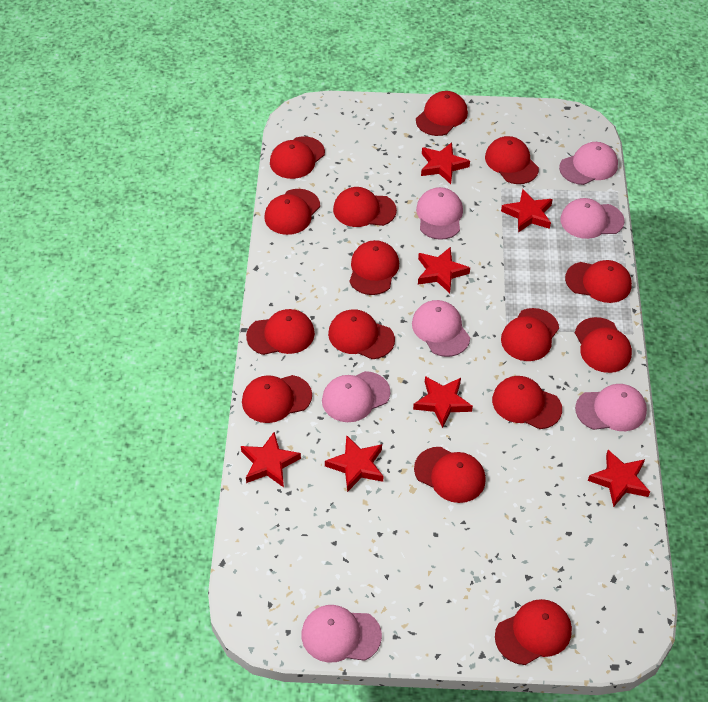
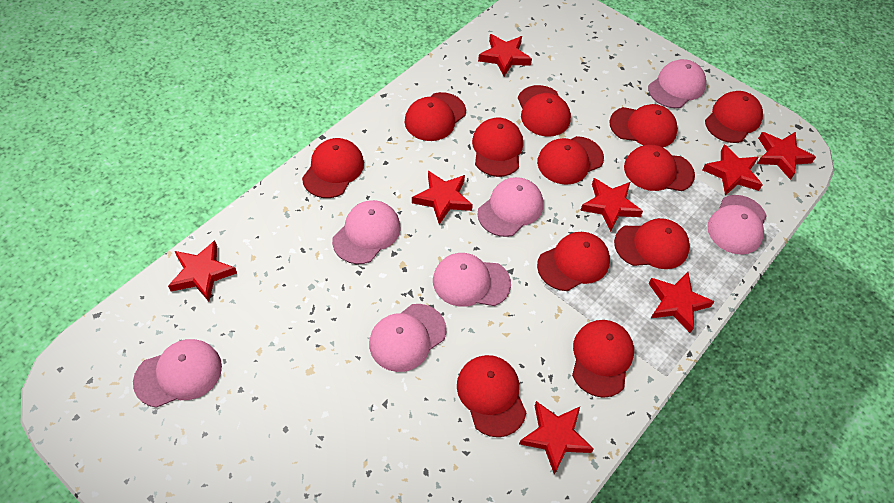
red cap: [242,375,312,423] [246,309,315,355] [264,189,320,235] [270,137,325,179] [328,309,395,359] [333,187,397,227] [349,240,399,295] [414,447,486,503] [416,91,468,136] [485,136,539,184] [492,376,562,429] [495,599,572,665] [501,308,559,361] [565,260,632,303] [575,317,632,373] = 15 -> [302,138,364,198] [405,92,466,141] [457,355,527,437] [472,118,523,177] [518,85,571,137] [537,136,604,185] [537,232,610,291] [572,320,634,398] [609,104,678,147] [614,218,690,269] [624,145,695,191] [705,91,763,143] = 12
red star: [241,432,301,487] [325,435,383,492] [413,376,473,428] [418,247,470,294] [421,142,470,184] [501,189,553,233] [588,450,650,507] = 7 -> [168,240,237,302] [412,171,473,224] [478,34,532,77] [519,401,594,475] [580,178,643,232] [648,272,715,333] [702,145,763,195] [757,132,816,180] = 8

